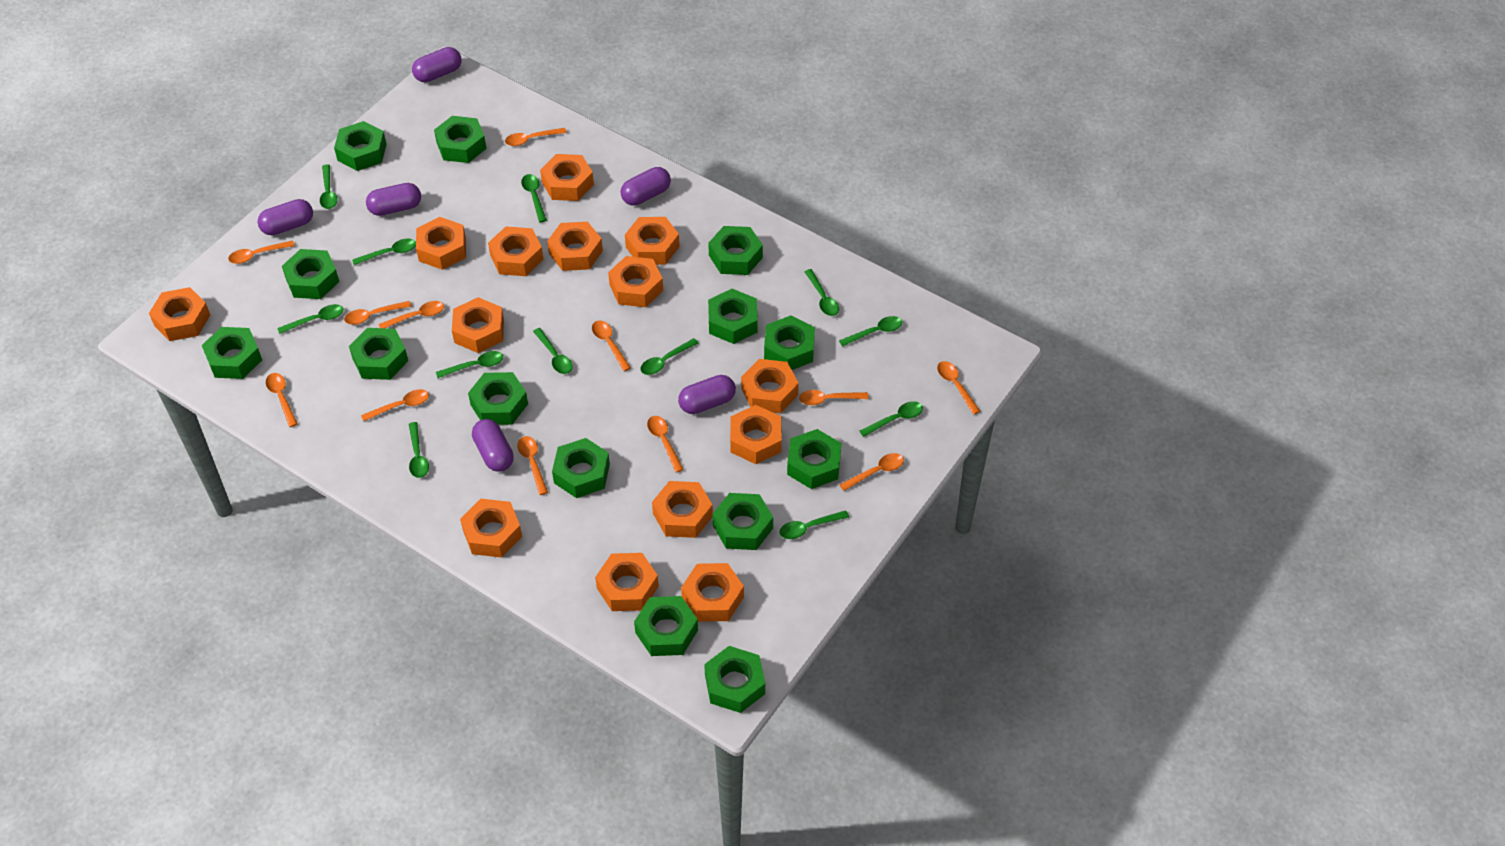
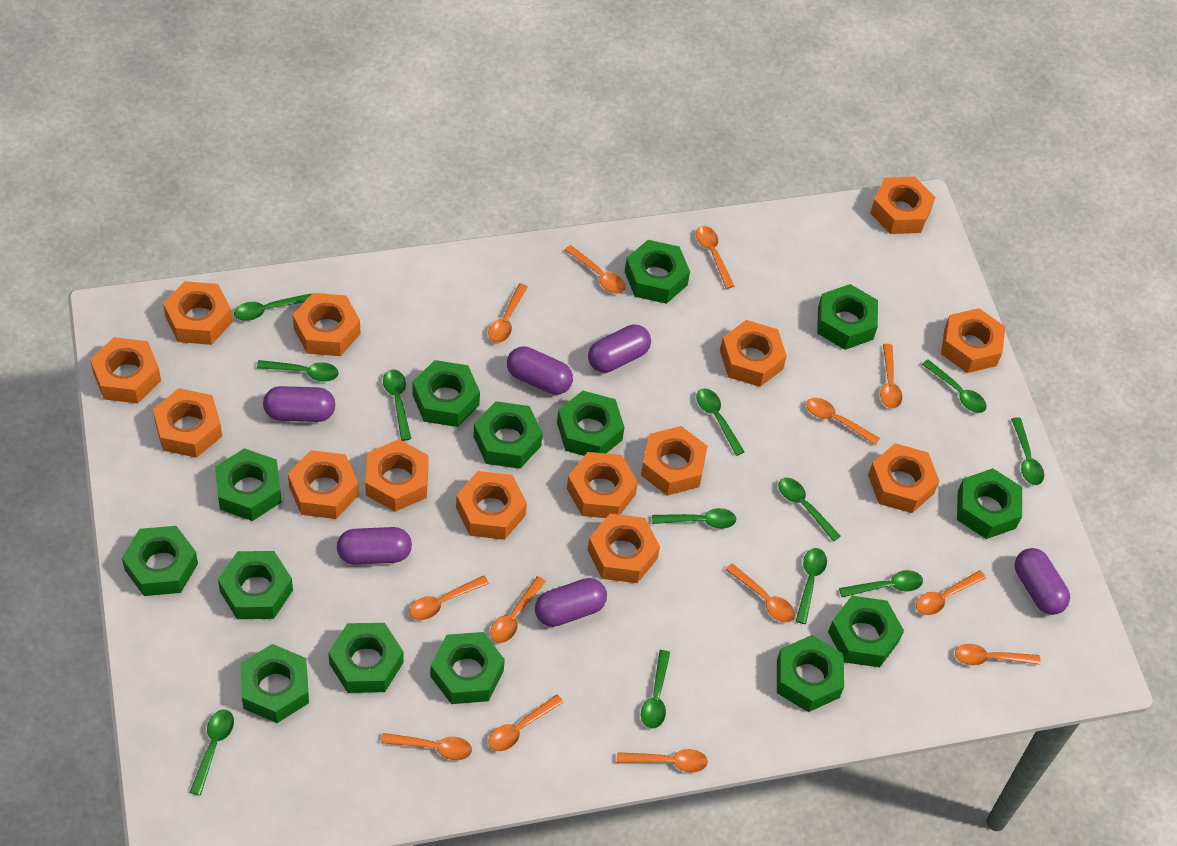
orange spoon: [228,240,294,264] [266,373,298,427] [344,301,411,325] [361,389,429,421] [379,301,444,328] [505,128,566,146] [517,436,548,495] [592,321,631,371] [647,416,684,473] [799,390,869,405] [840,453,904,491] [937,361,980,415] = 12 -> [381,733,472,761] [409,575,489,620] [488,283,528,343] [488,694,564,751] [490,576,546,643] [565,245,626,294] [617,749,708,773] [696,226,734,289] [725,563,795,623] [806,398,880,445] [880,344,902,409] [916,570,986,615] [955,644,1040,665] = 13

